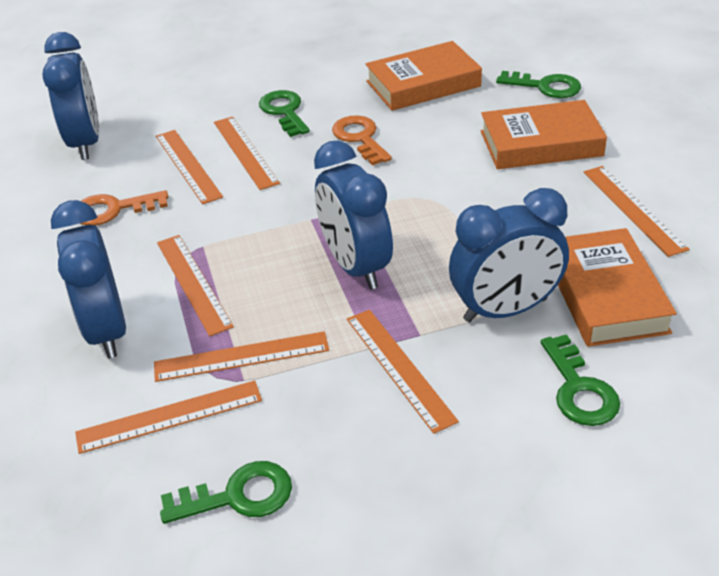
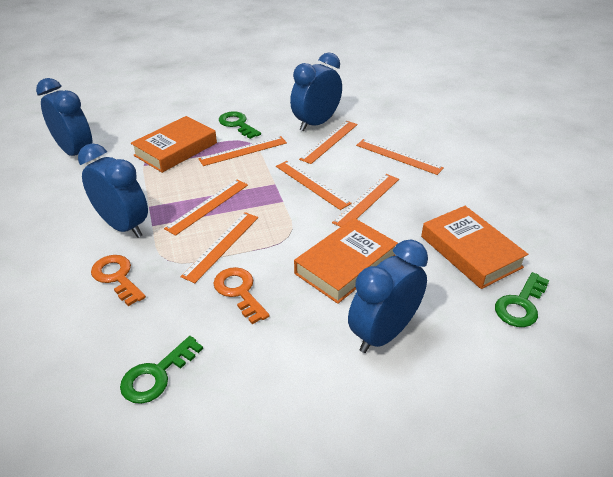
green key: [160,461,292,524] [259,90,310,137] [496,71,581,98] [541,334,620,426] = 4 -> [120,336,203,404] [219,111,261,139] [495,272,549,327] = 3

